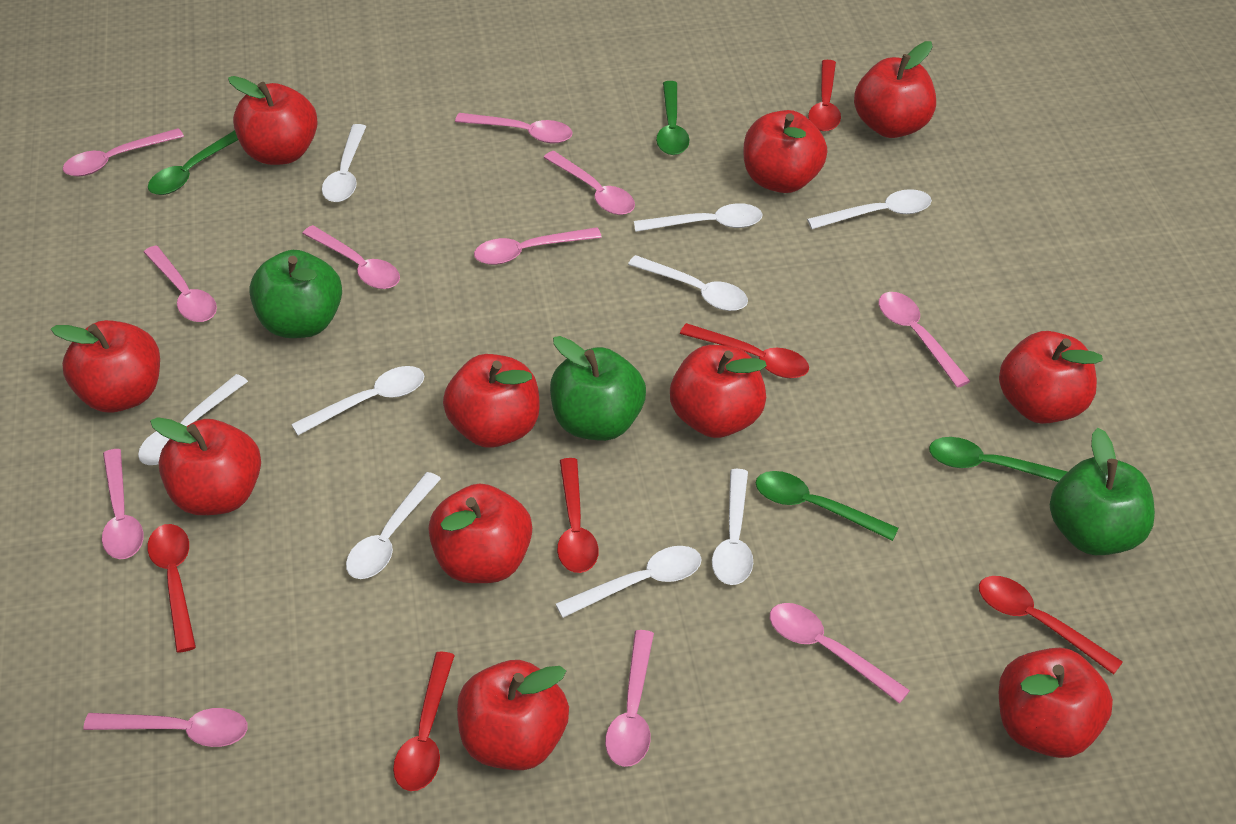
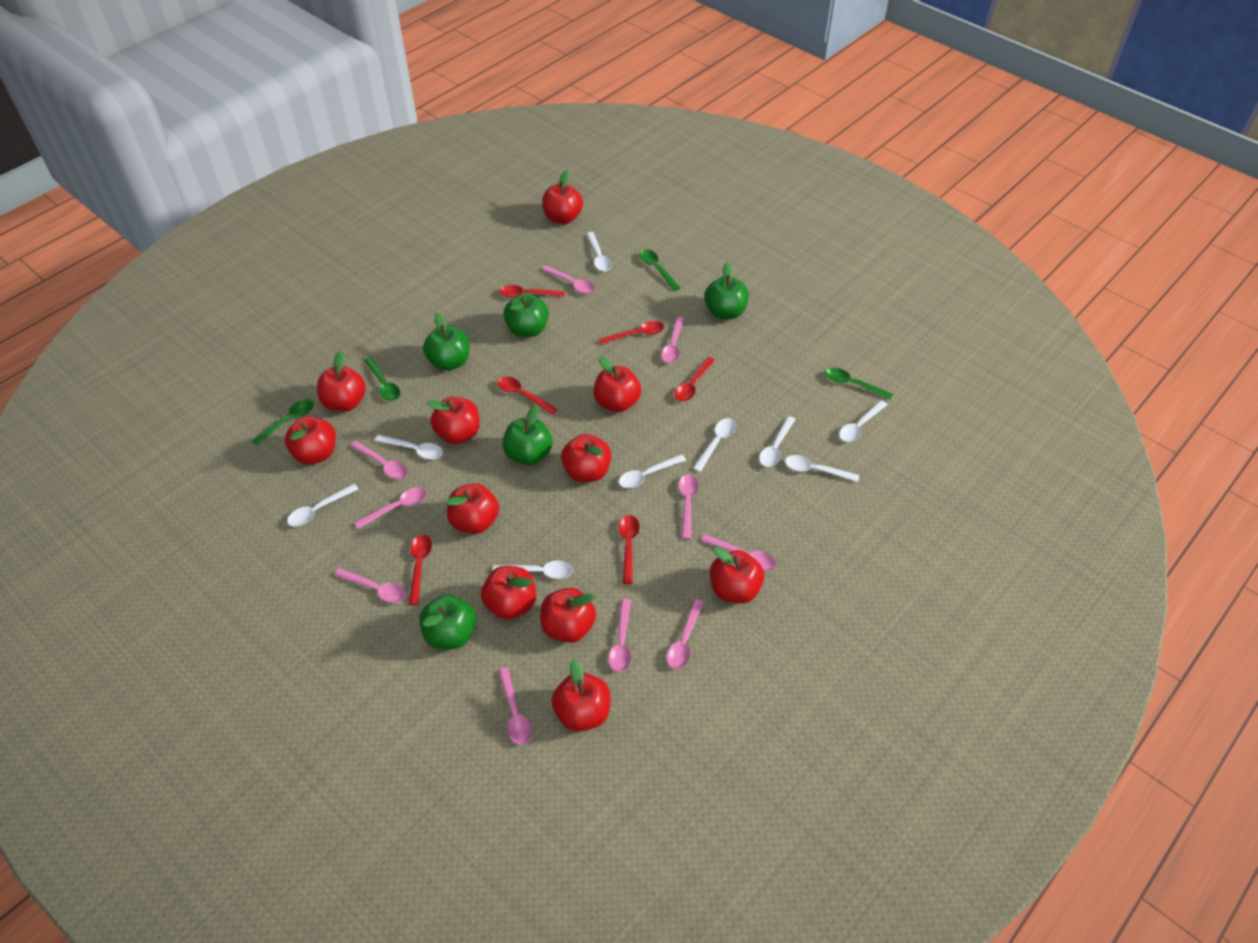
green apple: [249,250,342,338] [550,336,646,441] [1050,428,1155,555] = 3 -> [419,594,476,650] [423,313,470,371] [503,293,549,337] [503,405,552,466] [704,263,749,319] = 5
pink spoon: [63,128,184,176] [83,708,248,747] [102,449,144,559] [143,246,217,322] [302,225,400,289] [455,113,573,143] [474,227,602,265] [543,151,635,215] [605,630,654,767] [770,603,910,704] [879,292,970,388] = 11 -> [334,568,406,603] [350,441,408,479] [354,487,427,529] [498,667,532,745] [541,265,595,294] [608,599,631,672] [661,317,684,363] [667,599,704,669] [678,474,699,539] [701,534,776,571] = 10

